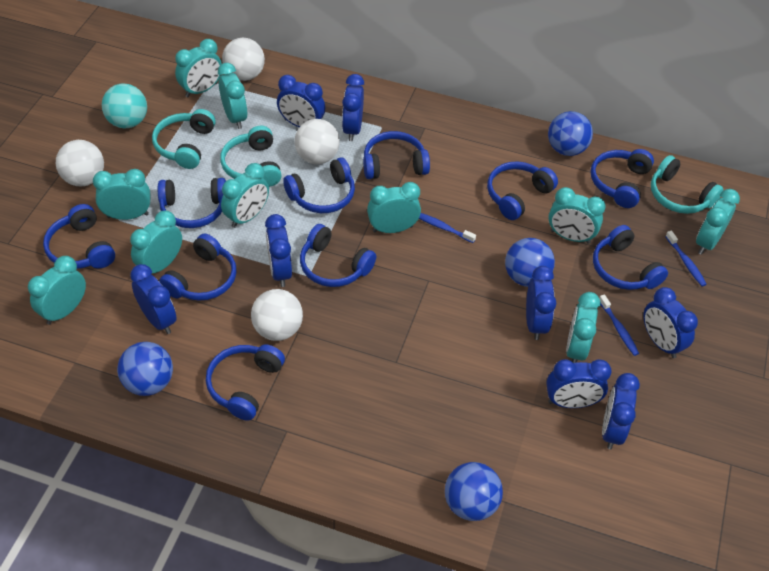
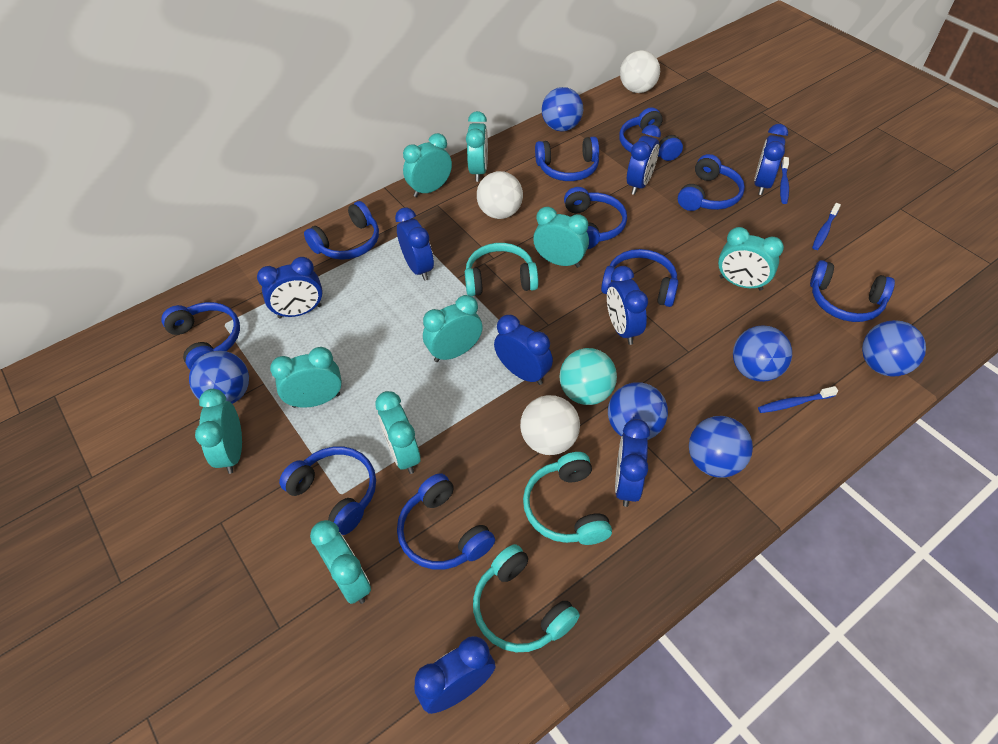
blue ball: [117,342,173,396] [445,462,503,521] [505,238,555,287] [548,111,593,156] = 4 -> [189,351,249,404] [542,87,583,132] [608,382,668,440] [689,416,753,478] [733,325,792,382] [862,320,926,377] = 6
turquoise clock: [28,256,86,325] [93,169,150,220] [130,211,182,273] [175,39,222,97] [218,63,248,129] [221,163,269,228] [367,182,421,233] [548,187,606,244] [566,292,600,363] [696,189,740,255] = 10 -> [195,389,242,474] [270,347,342,408] [310,520,371,604] [375,391,421,474] [403,133,452,197] [423,295,483,362] [466,111,488,182] [533,207,589,268] [718,227,784,291] = 9
white ball: [56,140,104,187] [222,38,265,81] [251,289,303,341] [295,119,340,164] = 4 -> [477,171,523,219] [520,395,580,455] [620,50,660,93] = 3

